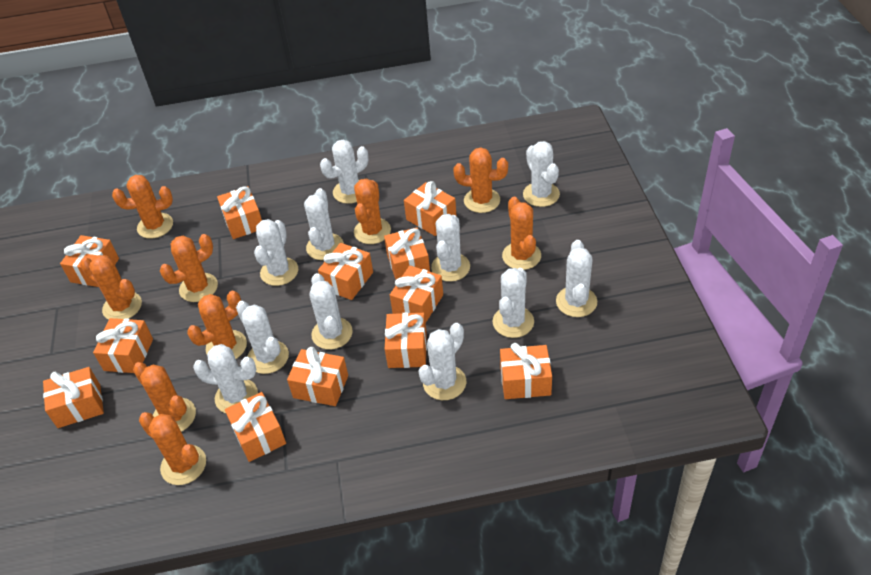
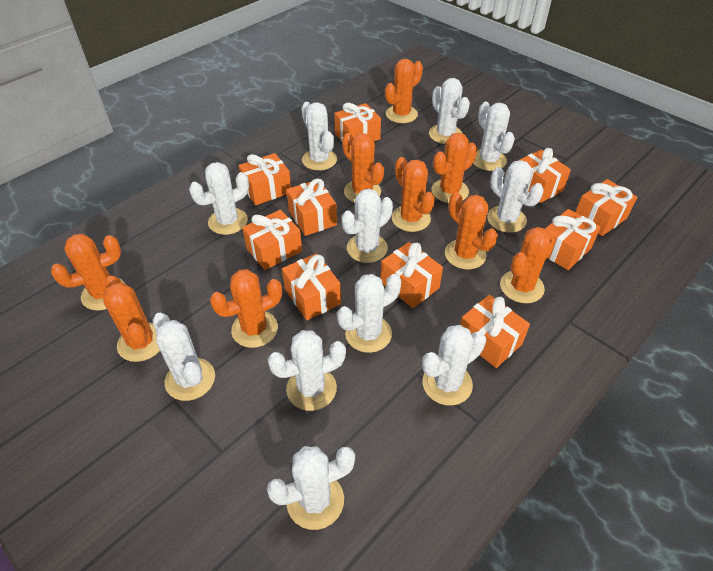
orange gift: [43,367,104,428] [60,235,119,287] [93,318,153,373] [217,186,262,239] [225,392,286,462] [287,347,348,406] [318,243,373,300] [384,227,430,279] [385,312,427,368] [390,265,443,323] [404,181,457,236] [500,343,552,399] = 12 -> [239,153,291,205] [242,210,302,270] [282,253,341,320] [286,179,337,236] [334,103,381,142] [380,242,443,308] [460,295,530,368] [518,148,571,203] [545,209,601,270] [575,179,637,236] = 10

